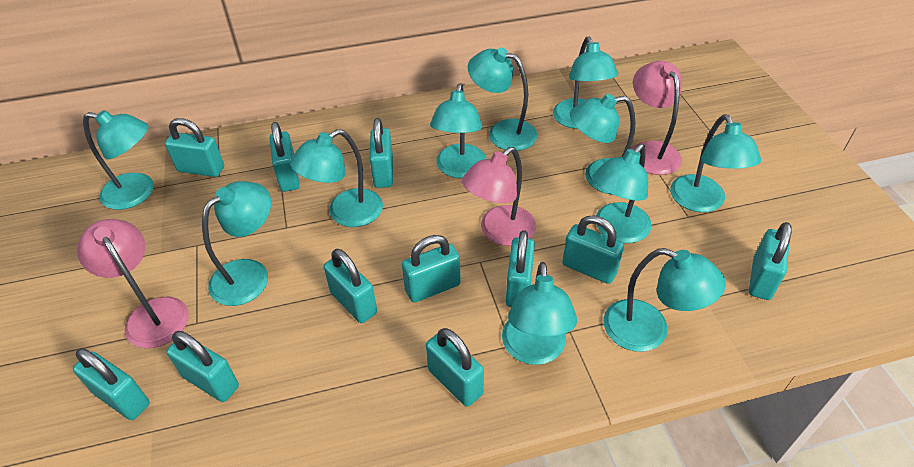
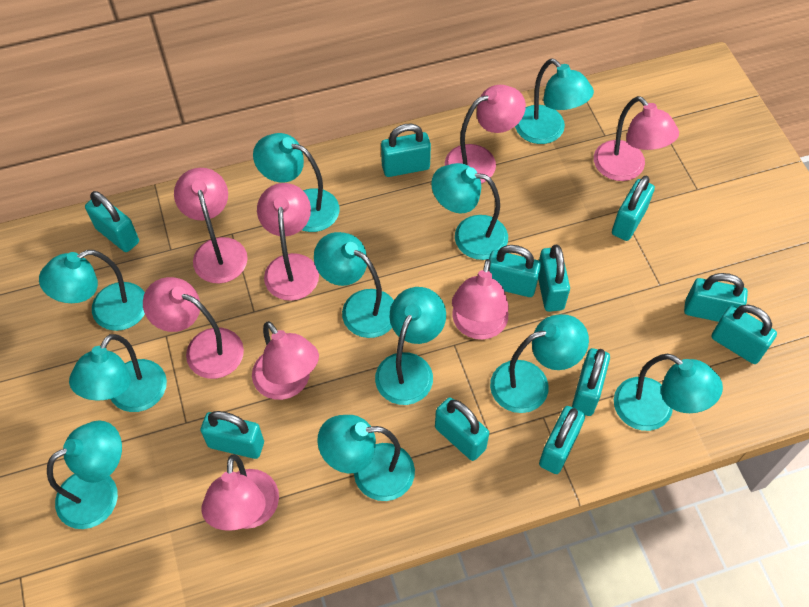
pink lamp: [77,219,189,348] [462,147,536,246] [632,61,682,175] = 3 -> [143,277,244,379] [174,168,248,283] [201,454,279,531] [252,321,319,400] [257,183,319,301] [445,85,526,184] [452,259,509,340] [594,96,679,181] = 8

